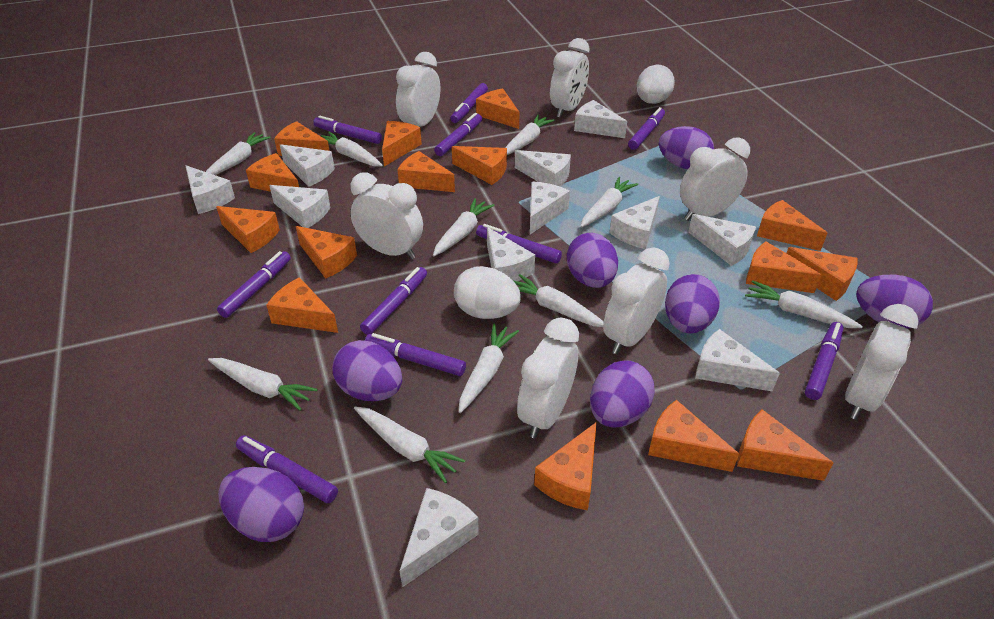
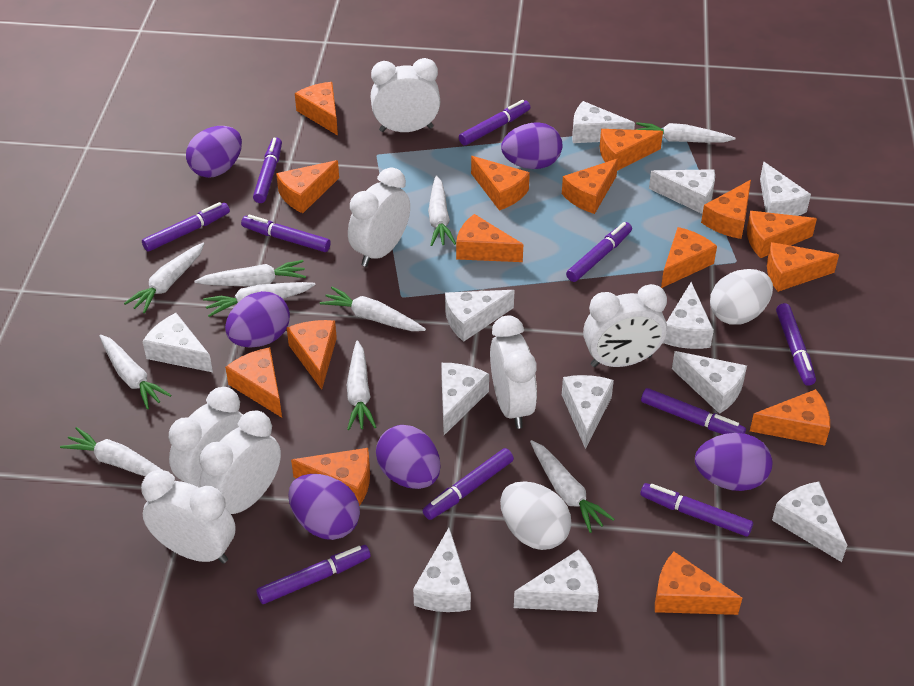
purple egg: [218,467,304,542] [332,340,402,401] [567,233,618,288] [590,360,655,428] [659,126,714,169] [665,274,720,334] [856,275,933,329] = 7 -> [186,126,242,178] [225,291,290,348] [288,474,360,540] [376,425,441,489] [501,122,562,169] [695,433,772,491] = 6
white cheese: [186,165,235,214] [269,185,330,228] [280,144,335,187] [400,488,479,587] [487,227,535,281] [515,150,571,187] [530,182,570,234] [574,100,627,138] [609,196,660,249] [688,214,756,266] [695,329,780,392] = 11 -> [142,313,213,372] [413,528,471,612] [441,363,489,435] [445,290,514,342] [514,550,599,612] [562,375,614,449] [572,101,635,143] [649,169,715,214] [663,282,714,349] [672,351,747,414] [760,162,811,216] [772,481,847,562] = 12

